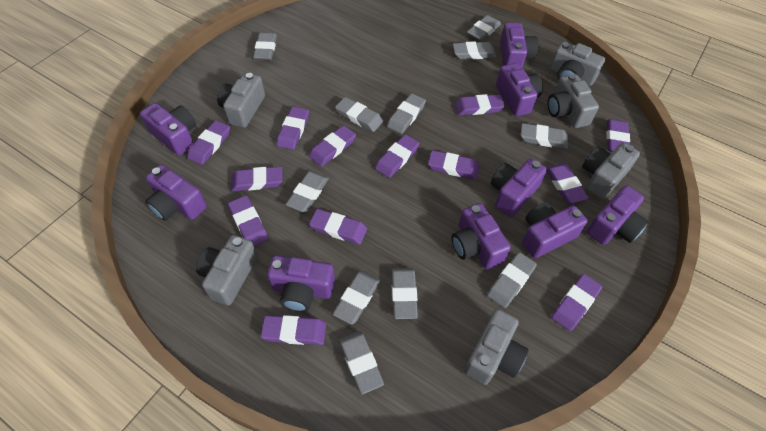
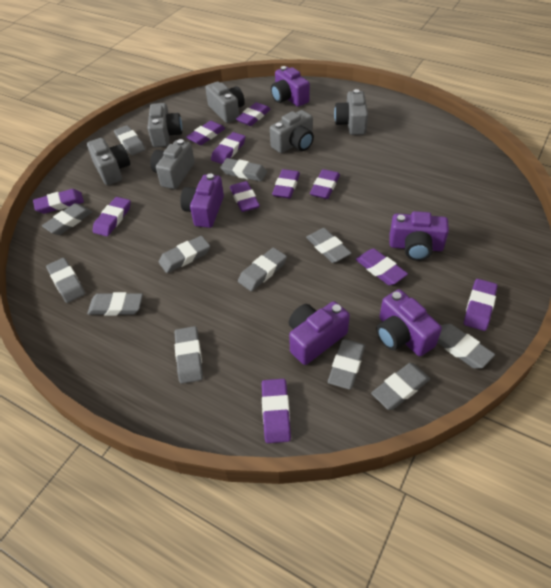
grey eraser: [253,33,277,60] [286,171,329,212] [333,271,380,325] [335,97,383,132] [339,331,384,394] [387,93,426,134] [392,268,418,319] [453,41,496,59] [467,15,501,41] [487,252,537,308] [521,123,568,149] = 11 -> [42,203,92,235] [46,258,85,303] [87,292,143,316] [114,125,146,155] [159,236,210,273] [175,326,203,384] [220,158,267,182] [238,248,287,291] [306,228,352,263] [328,339,365,389] [371,363,430,410] [437,324,495,369] = 12
purple camera: [140,103,196,156] [145,165,207,221] [267,255,335,312] [452,203,511,269] [491,158,547,217] [496,63,543,117] [500,22,538,69] [522,202,588,258] [587,186,649,245] = 9 -> [180,174,224,228] [271,66,310,107] [289,301,350,365] [377,289,442,356] [389,211,449,261] = 5
purple eraser: [187,120,230,165] [228,196,268,246] [231,166,283,191] [261,315,326,345] [277,107,309,150] [309,125,356,167] [309,209,367,244] [375,135,419,178] [428,150,480,180] [455,94,505,115] [547,164,589,203] [551,274,602,331] [606,119,630,152] = 13 -> [33,189,84,214] [93,197,131,236] [186,120,225,145] [211,132,246,164] [230,181,260,212] [236,102,271,126] [262,379,291,443] [272,169,300,199] [310,169,340,199] [356,249,408,285] [464,279,498,331] = 11

